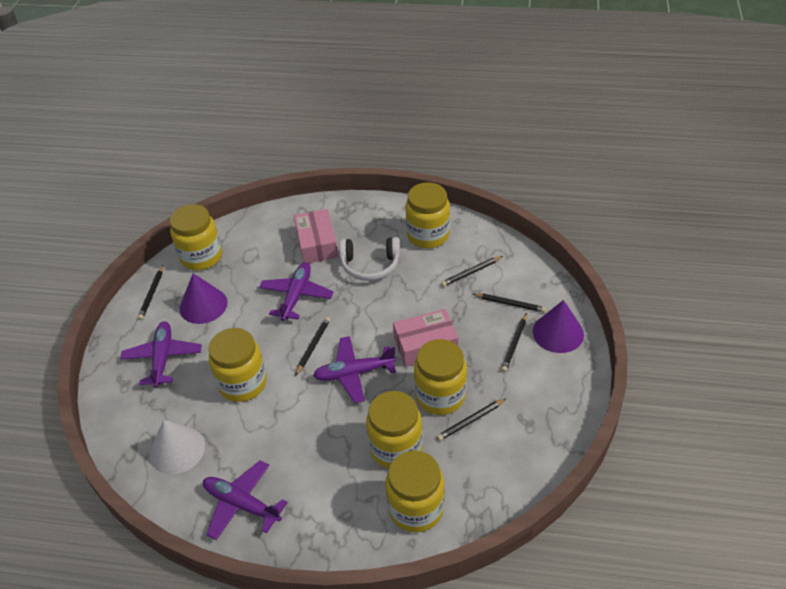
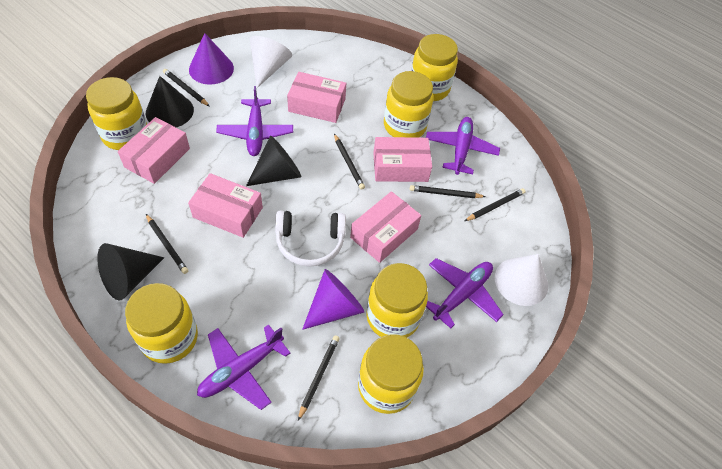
black cone: none = 0 -> [97,243,164,300] [146,76,194,127] [246,136,302,186] = 3
pink box: [294,209,339,263] [393,309,459,367] = 2 -> [118,117,190,184] [188,173,263,238] [287,72,346,123] [350,191,421,263] [373,137,432,182] = 5
white cone: [150,420,205,475] = 1 -> [250,36,292,88] [495,254,548,306] = 2

